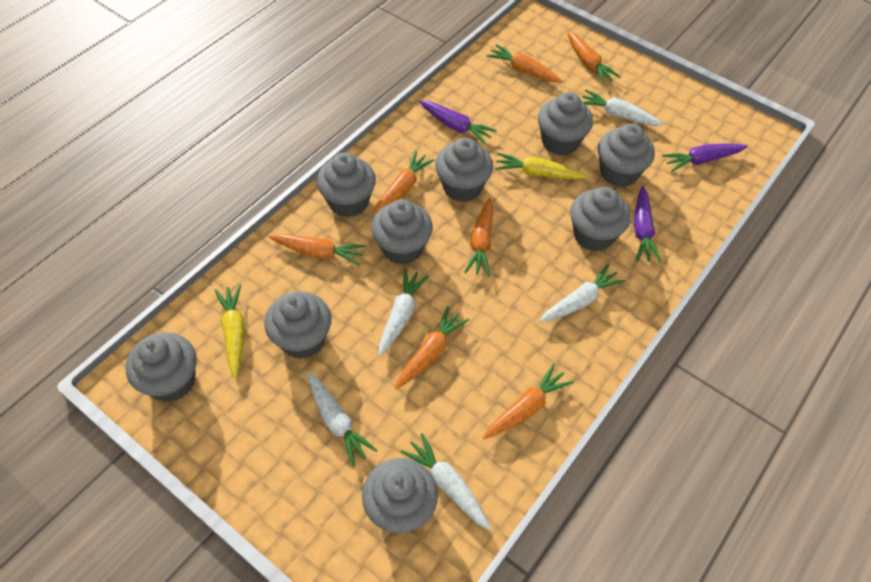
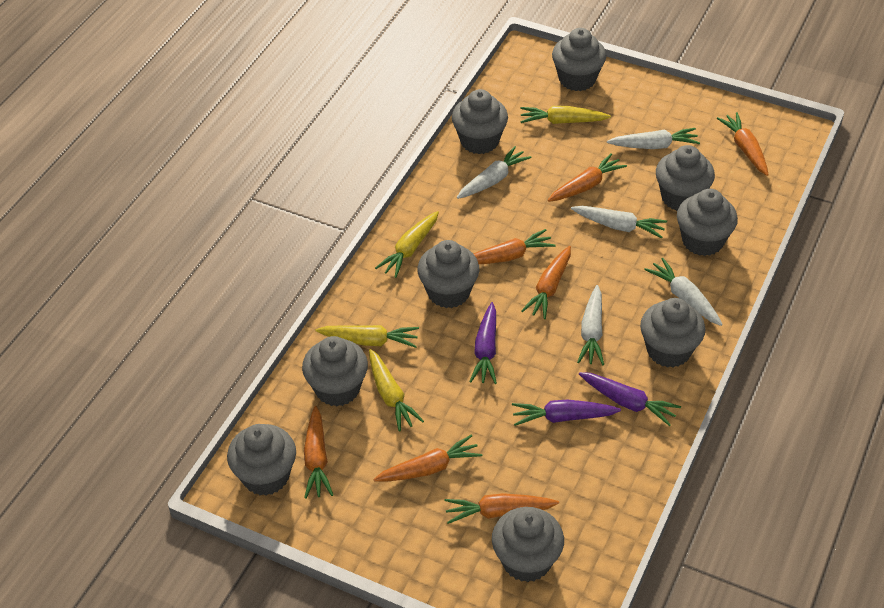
yellow carrot: [215,285,245,378] [494,153,586,180] = 2 -> [316,325,419,348] [369,349,424,432] [375,211,439,278] [520,106,611,124] = 4

